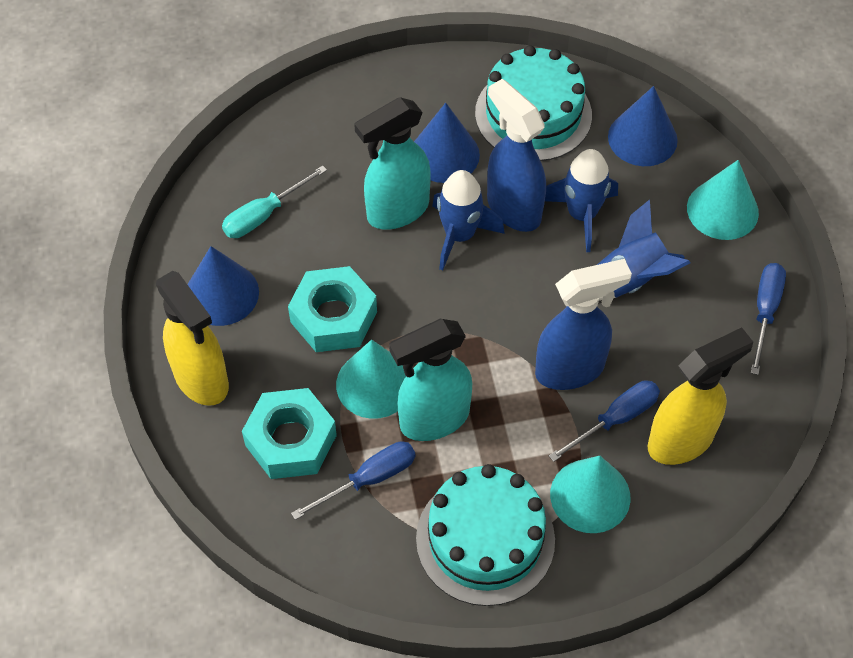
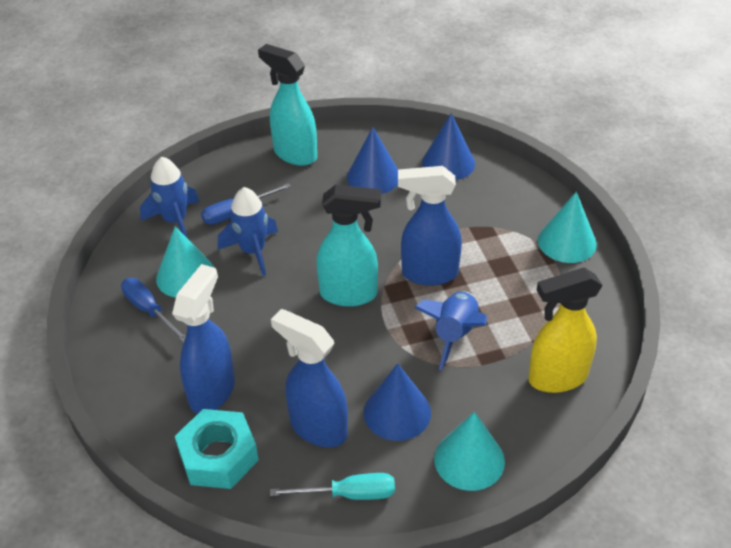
blue screwdriver: [291,441,415,520] [549,380,660,462] [751,263,786,375] = 3 -> [121,278,186,343] [201,183,291,225] = 2
blue spray bottle: [487,79,546,232] [535,259,632,390] = 2 -> [172,264,235,414] [271,309,348,447] [398,166,462,286] = 3
turquoise cake: [416,464,555,606] [475,45,592,161] = 2 -> none = 0
turquoise nut: [242,388,337,479] [288,266,377,352] = 2 -> [175,409,259,489] = 1
yellow spray bottle: [156,271,229,406] [647,328,753,465] = 2 -> [528,267,603,393] = 1

